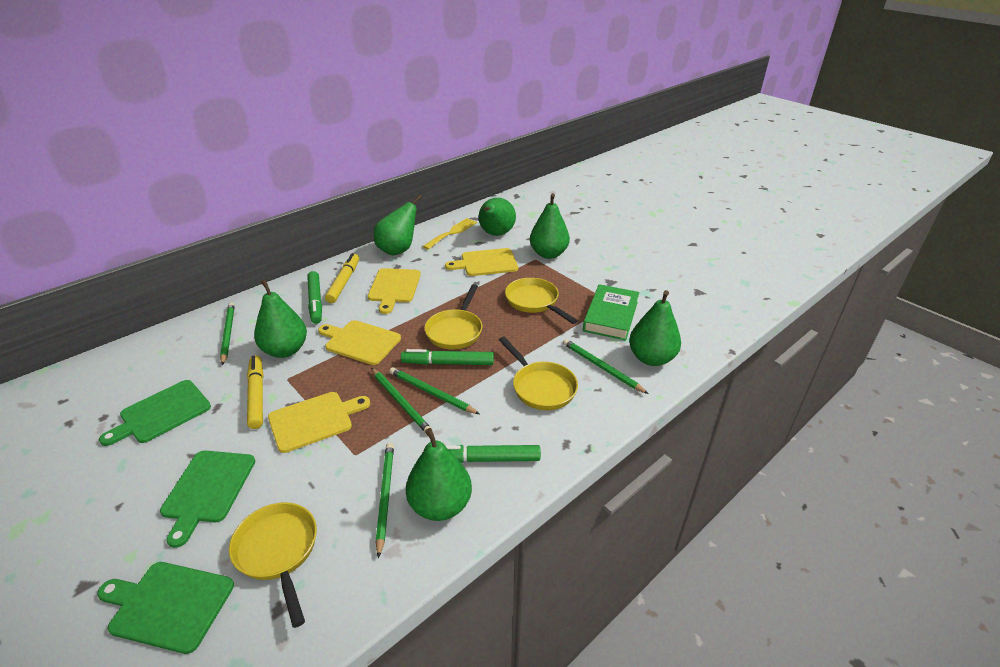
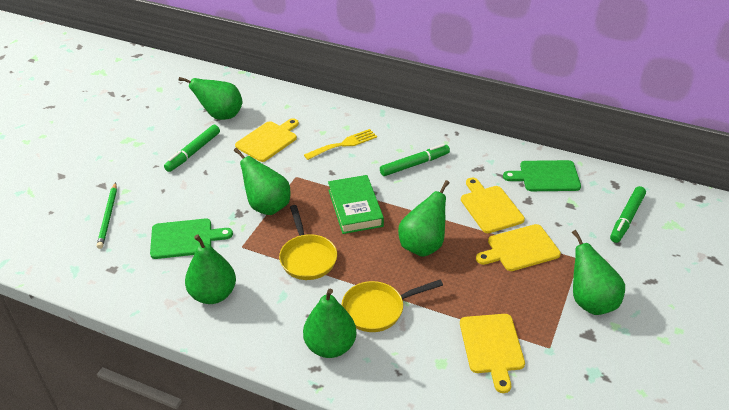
green cutting board: [97,562,234,654] [99,380,211,446] [160,450,255,548] = 3 -> [150,219,233,259] [503,160,581,191] = 2
green pencil: [220,303,235,365] [371,368,432,432] [376,443,394,558] [390,367,479,414] [563,339,648,394] = 5 -> [97,182,117,249] = 1
yellow marker: [247,355,264,429] [325,253,359,303] = 2 -> none = 0
yellow pan: [229,502,317,628] [424,284,482,350] [499,337,578,410] [505,278,578,324] = 4 -> [279,205,337,280] [341,280,443,332] = 2

